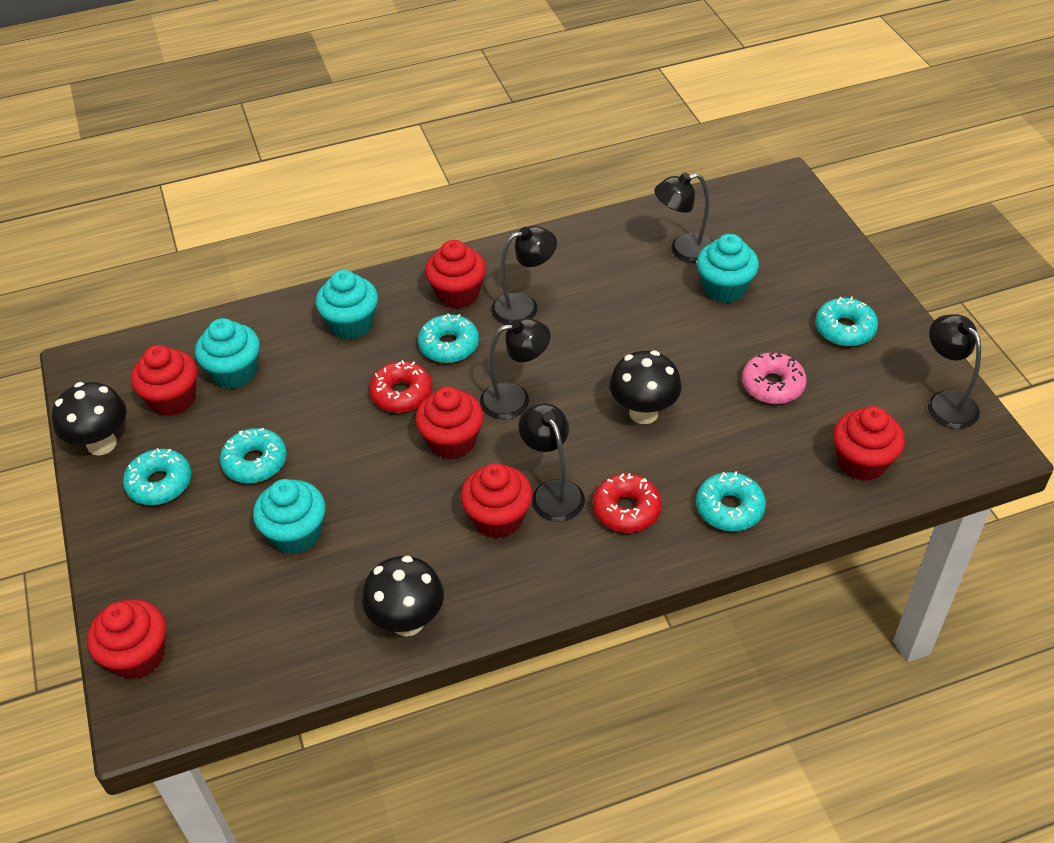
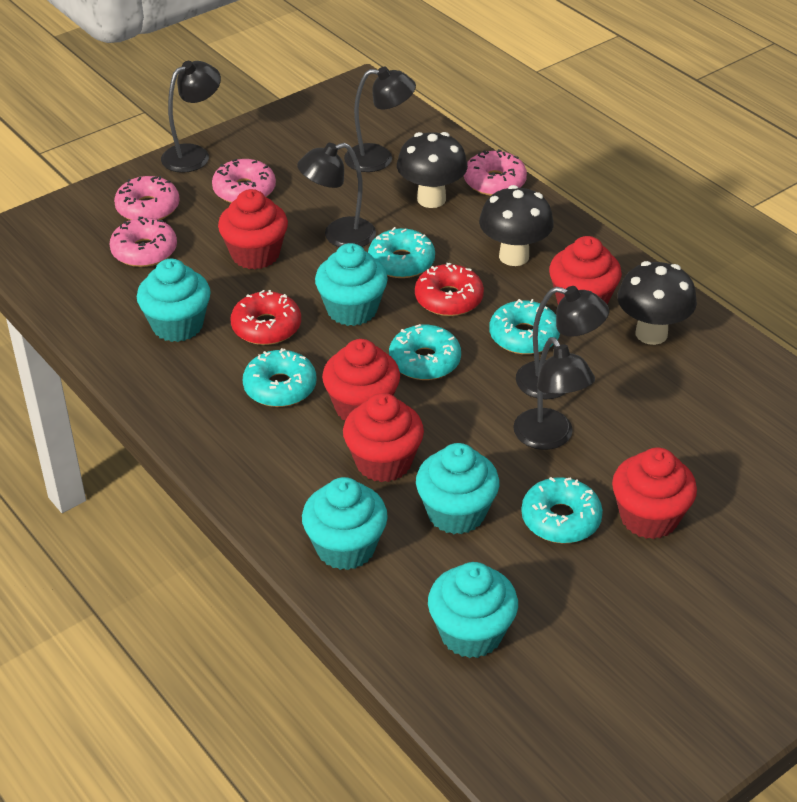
pink donut: [742,352,807,404] = 1 -> [109,217,177,267] [114,176,180,220] [212,159,276,203] [464,149,527,196] = 4
red cupcake: [87,599,166,679] [131,345,197,416] [415,386,483,459] [425,240,486,309] [461,463,533,539] [833,406,905,481] = 6 -> [218,189,288,269] [322,339,400,420] [343,393,424,482] [549,236,622,305] [612,448,697,539] = 5
turquoise cupcake: [195,318,260,389] [253,479,326,554] [316,270,378,339] [697,234,759,303] = 4 -> [137,259,211,342] [302,477,388,570] [315,243,388,326] [416,443,499,534] [428,562,518,658] = 5

